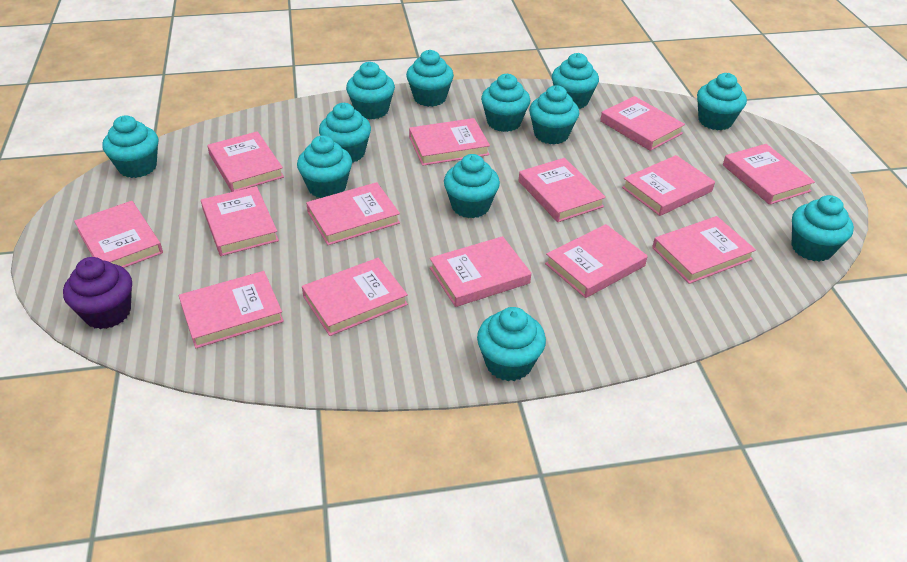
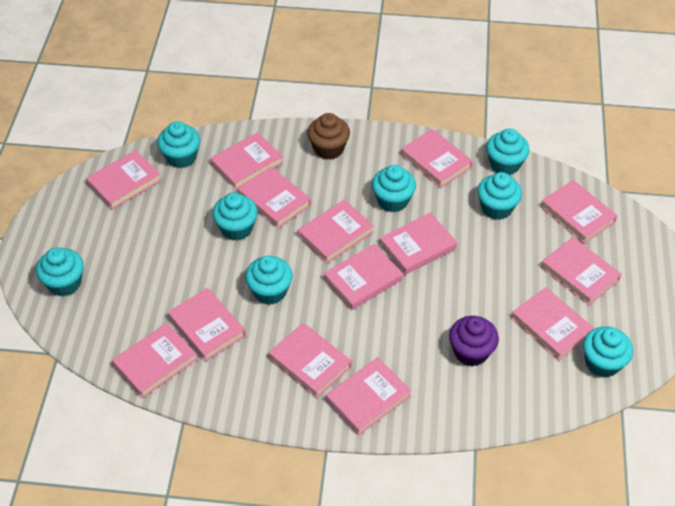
brown cupcake: none = 0 -> [308,113,350,160] = 1
turquoise cupcake: [102,115,158,178] [297,135,352,198] [319,103,371,163] [346,62,395,119] [406,50,454,107] [444,154,500,218] [477,307,546,381] [481,74,530,132] [529,85,579,145] [552,53,599,109] [697,73,747,130] [791,195,854,262] = 12 -> [36,247,84,296] [157,121,200,168] [212,193,258,241] [245,256,293,305] [372,165,416,212] [477,172,522,220] [486,129,530,175] [583,326,633,378] = 8

